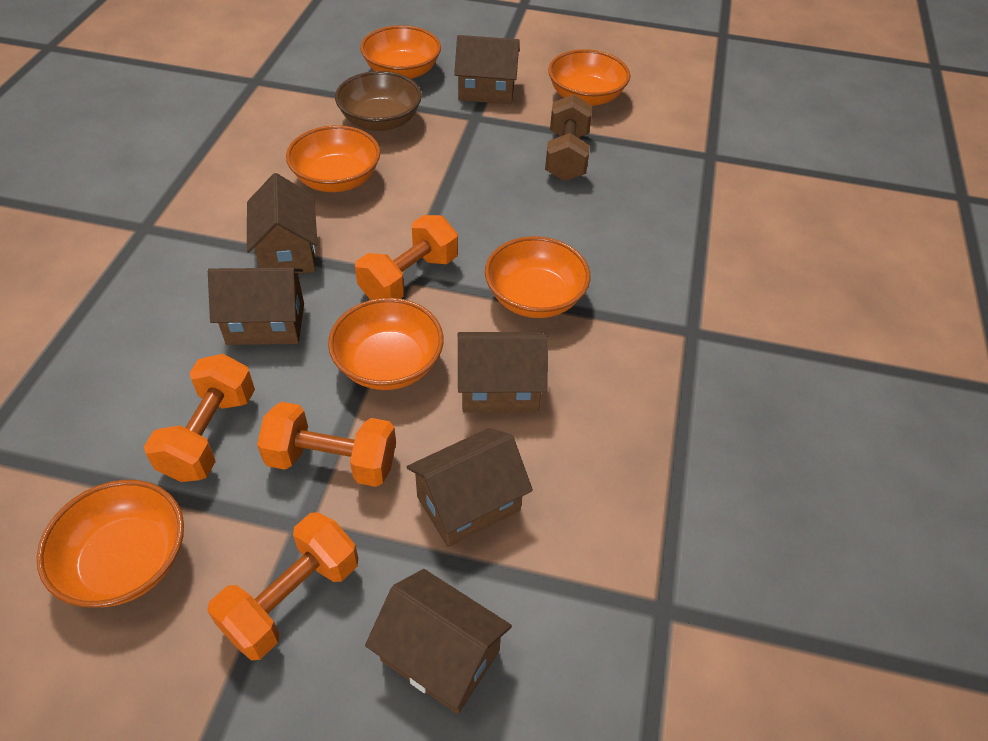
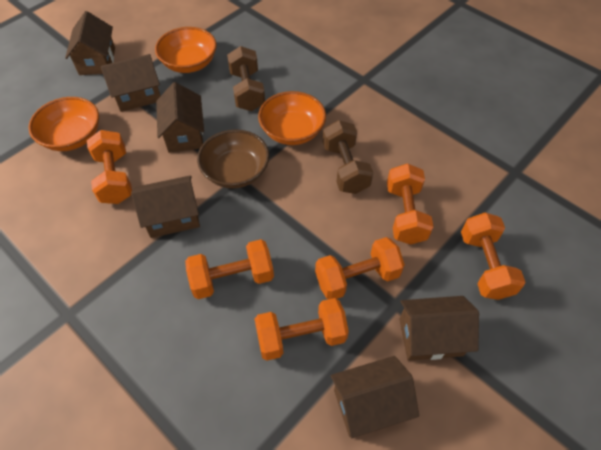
brown dumbbell: [545,94,592,181] = 1 -> [227,46,265,111] [323,120,373,194] = 2
orange bowl: [37,480,184,608] [286,125,380,192] [328,298,444,390] [360,25,441,79] [485,236,590,318] [548,49,630,106] = 6 -> [28,97,99,151] [155,27,217,73] [258,91,326,145] = 3
orange dumbbell: [144,354,255,482] [207,513,358,660] [257,402,396,487] [355,215,458,300] = 4 -> [87,130,132,204] [185,239,274,299] [255,298,349,361] [315,237,405,299] [387,163,433,245] [461,212,525,300] = 6

